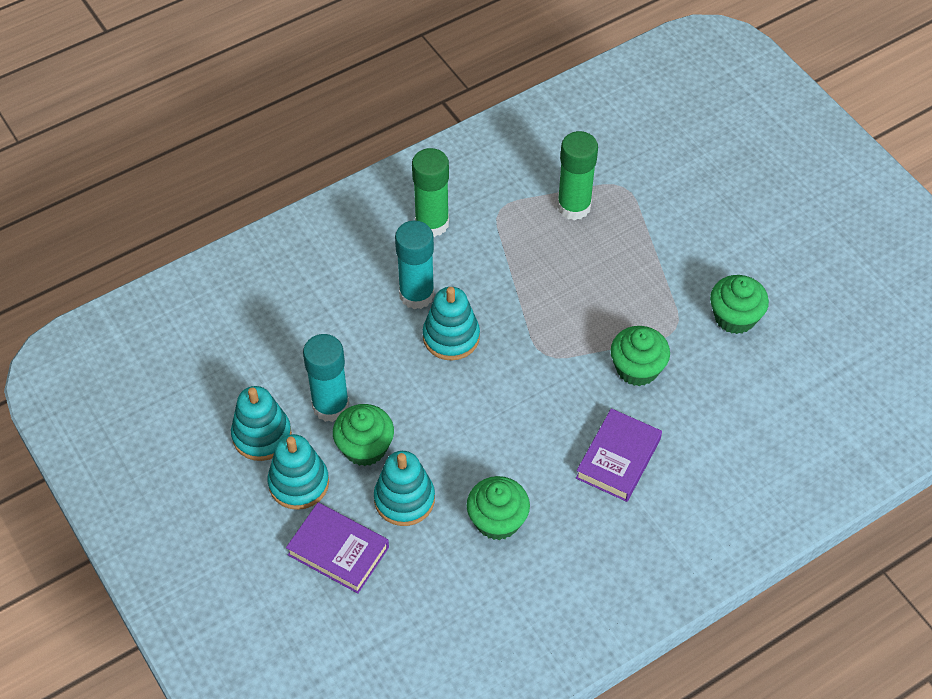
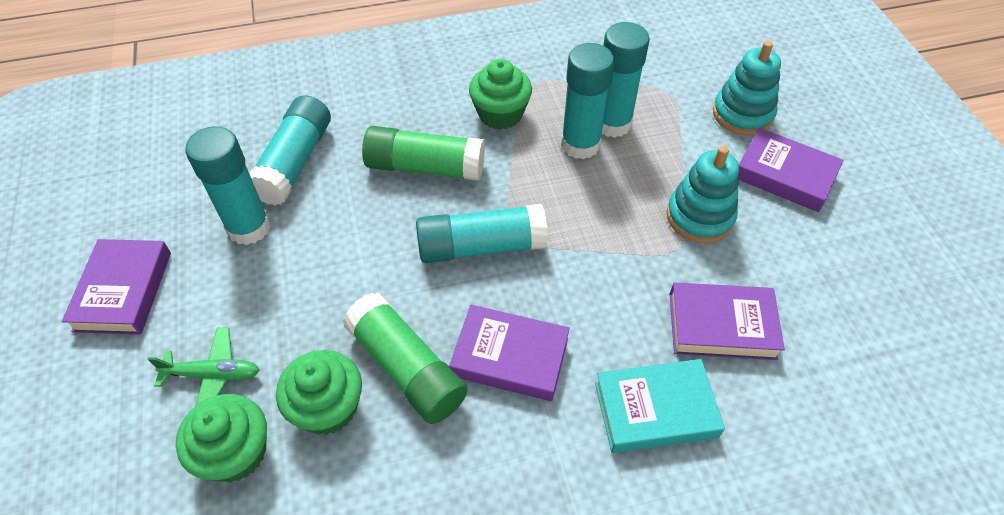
green cupcake: [333,404,394,466] [466,476,530,540] [611,326,670,386] [710,275,769,334] = 4 -> [176,394,267,482] [276,350,362,435] [469,59,532,130] = 3
green plane: none = 0 -> [147,327,260,406] = 1
purple book: [286,502,389,594] [576,408,662,502] = 2 -> [62,239,171,334] [449,305,570,401] [670,283,785,360] [738,128,844,212] = 4
turquoise book: none = 0 -> [595,359,725,453] = 1
turquoise glue stick: [303,334,349,422] [395,221,434,309] = 2 -> [185,126,271,245] [249,95,331,206] [416,204,548,263] [561,43,614,159] [602,22,650,138] = 5
turquoise stacking toy: [231,386,292,461] [268,434,329,510] [374,451,435,526] [423,287,480,361] = 4 -> [667,146,739,243] [713,41,781,136] = 2

